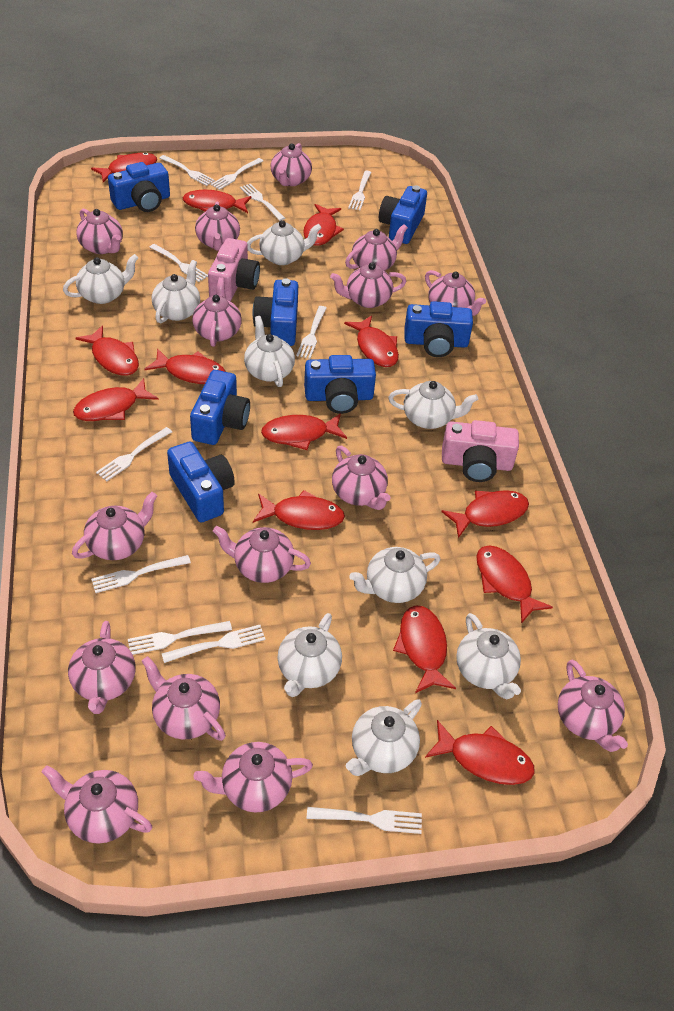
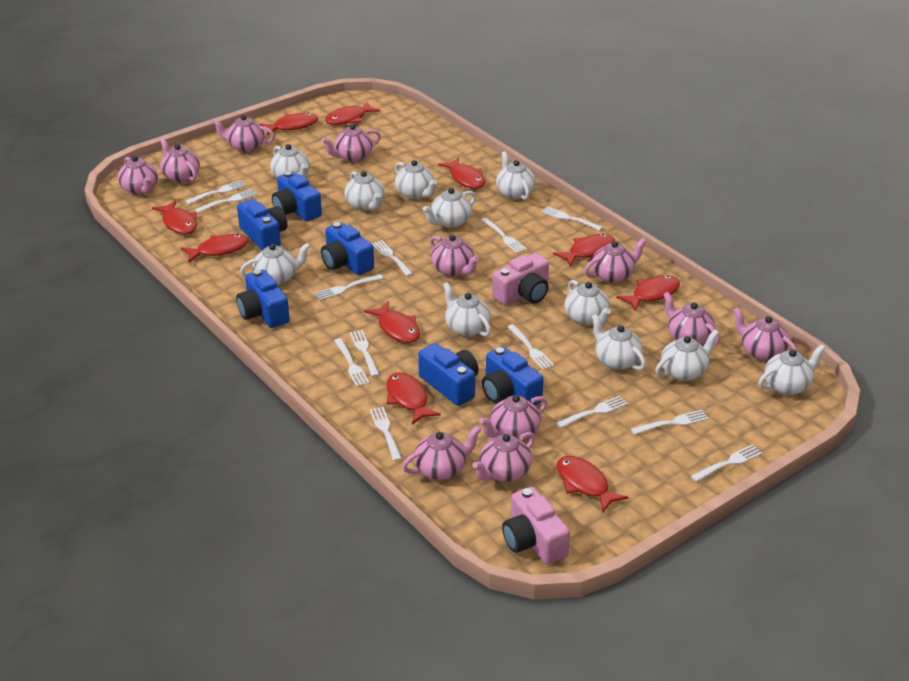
blue camera: [108,162,170,212] [167,441,235,522] [190,370,250,445] [252,278,298,346] [304,355,376,414] [379,185,427,244] [404,301,473,357] = 7 -> [236,270,290,328] [237,199,287,251] [272,171,322,221] [321,222,374,275] [418,343,479,406] [482,346,543,405] = 6
pink teapot: [42,765,152,844] [68,621,136,714] [72,492,157,560] [76,209,123,254] [142,656,226,741] [192,277,242,347] [193,742,313,813] [195,201,240,251] [213,526,311,583] [271,143,312,186] [330,262,407,308] [332,446,390,510] [345,224,408,271] [425,270,486,316] [558,660,628,752] = 15 -> [118,156,158,195] [160,138,200,183] [212,115,275,152] [322,124,381,162] [402,426,481,480] [430,235,479,276] [473,432,535,482] [479,395,547,441] [584,238,647,283] [663,292,720,346] [733,307,797,361] = 11
red fish: [73,378,159,421] [75,325,139,376] [91,152,157,182] [144,348,226,384] [182,190,251,213] [253,490,345,530] [261,413,347,450] [303,204,344,246] [344,315,399,367] [393,605,456,693] [425,720,535,785] [441,490,529,538] [476,545,553,624] = 13 -> [152,200,197,235] [181,234,249,263] [259,113,318,136] [325,102,380,125] [364,301,420,343] [386,372,441,424] [438,157,485,189] [553,234,615,267] [557,456,628,512] [616,275,680,311] = 10
white fork: [91,555,191,593] [96,427,172,481] [128,621,232,655] [149,244,208,282] [159,155,215,186] [162,625,266,663] [211,158,263,190] [240,184,285,221] [296,306,327,359] [307,807,422,834] [348,171,372,210] = 11 -> [185,180,246,205] [195,189,257,213] [314,274,384,300] [334,338,370,387] [350,330,379,377] [370,407,402,461] [371,240,413,276] [481,218,527,253] [507,324,554,370] [541,206,603,231] [555,396,628,428] [631,410,709,435] [691,444,762,482] = 13
white teapot: [63,254,138,304] [152,260,200,323] [244,316,295,387] [247,220,321,265] [277,613,342,697] [346,699,422,776] [349,547,440,603] [388,381,478,429] [456,613,521,699] = 9 -> [240,243,310,285] [270,144,310,178] [344,171,385,211] [395,160,437,199] [423,188,476,228] [443,282,491,337] [496,151,536,200] [565,280,611,325] [591,314,646,370] [655,330,719,381] [758,344,826,395] = 11

